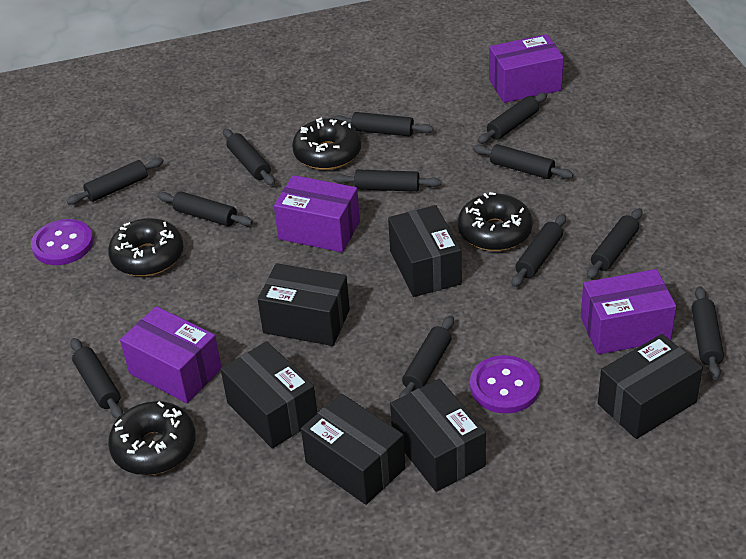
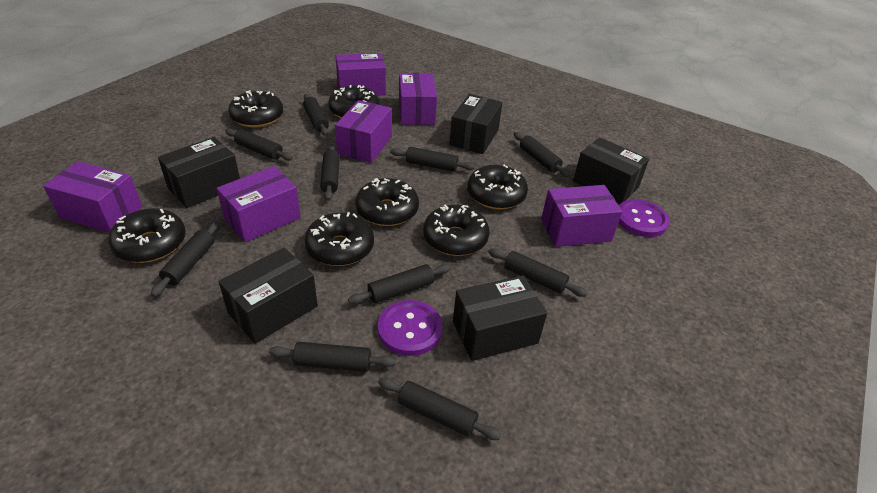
black box: [221,341,317,449] [258,263,350,346] [301,394,405,505] [388,205,462,297] [390,379,486,492] [598,334,703,439] = 6 -> [158,137,240,208] [219,248,318,344] [449,94,503,154] [453,275,547,361] [573,137,649,204] = 5
black donut: [108,218,184,276] [108,401,196,475] [292,117,361,170] [458,192,533,251] = 4 -> [108,208,186,263] [228,90,283,128] [304,212,374,266] [328,85,380,118] [355,178,419,226] [423,205,490,256] [467,165,528,209] = 7
black rolling pin: [66,158,164,205] [70,338,123,419] [157,191,253,226] [223,129,275,186] [333,112,433,136] [333,170,441,192] [399,315,454,398] [473,144,574,179] [478,93,547,144] [512,214,566,287] [587,208,642,279] [691,286,724,380] = 12 -> [151,222,220,297] [225,128,293,161] [269,342,396,372] [303,94,329,136] [320,144,340,201] [348,264,451,304] [378,378,501,440] [390,147,475,172] [488,248,587,297] [514,132,570,177] = 10
purple box: [120,306,222,403] [274,175,360,252] [489,34,564,103] [581,269,676,355] = 4 -> [43,161,142,233] [216,166,301,242] [335,100,392,163] [336,53,386,96] [399,73,437,125] [541,185,622,247] = 6

